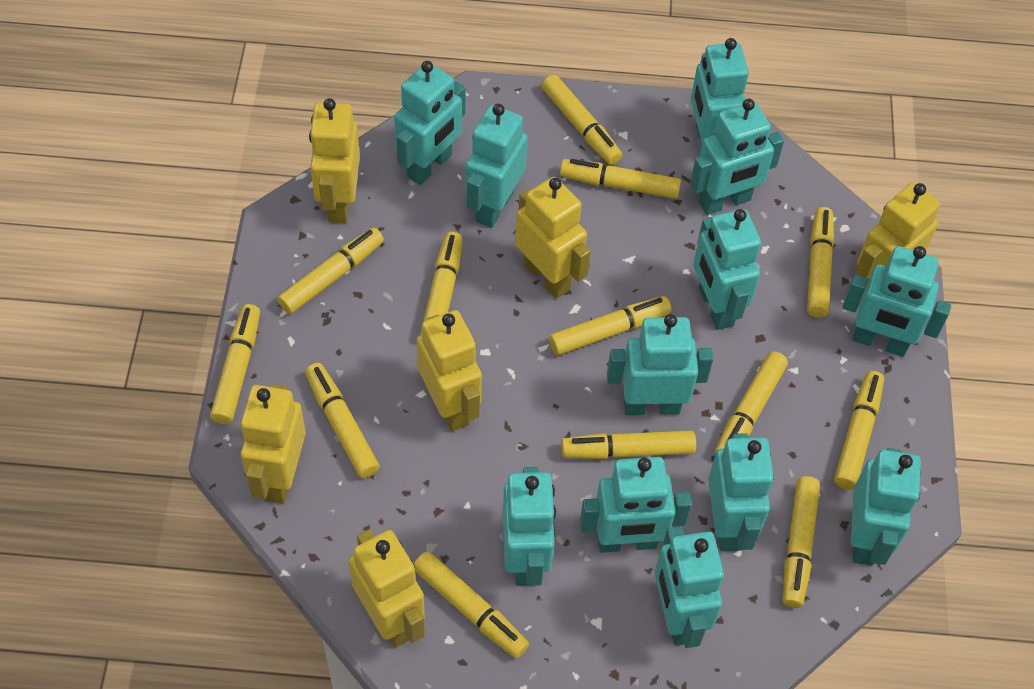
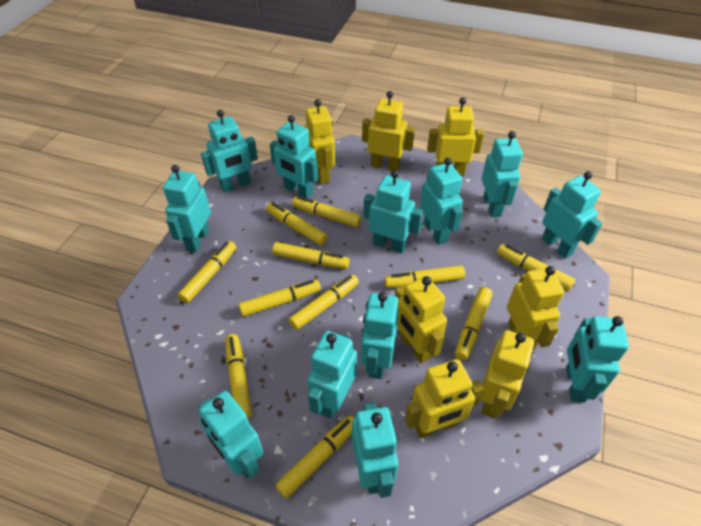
yellow marker: [210,304,260,424] [277,227,384,314] [305,363,380,478] [414,551,529,659] [420,232,463,335] [542,75,622,165] [549,296,671,355] [560,159,681,199] [561,430,696,459] [715,351,788,454] [783,476,820,608] [807,207,834,318] [834,371,884,490] = 13 -> [178,241,236,303] [225,334,252,419] [239,279,321,317] [266,203,328,246] [272,242,350,269] [275,415,355,499] [288,274,359,330] [292,196,362,227] [384,265,465,288] [455,287,493,360] [497,244,575,291] = 11
yellow robot: [240,384,306,504] [309,98,360,223] [348,529,425,648] [416,310,482,431] [515,177,591,299] [855,182,941,289] = 6 -> [305,99,335,184] [362,91,415,171] [395,276,447,363] [405,359,484,438] [427,97,484,176] [480,330,534,418] [507,266,564,350] = 7

